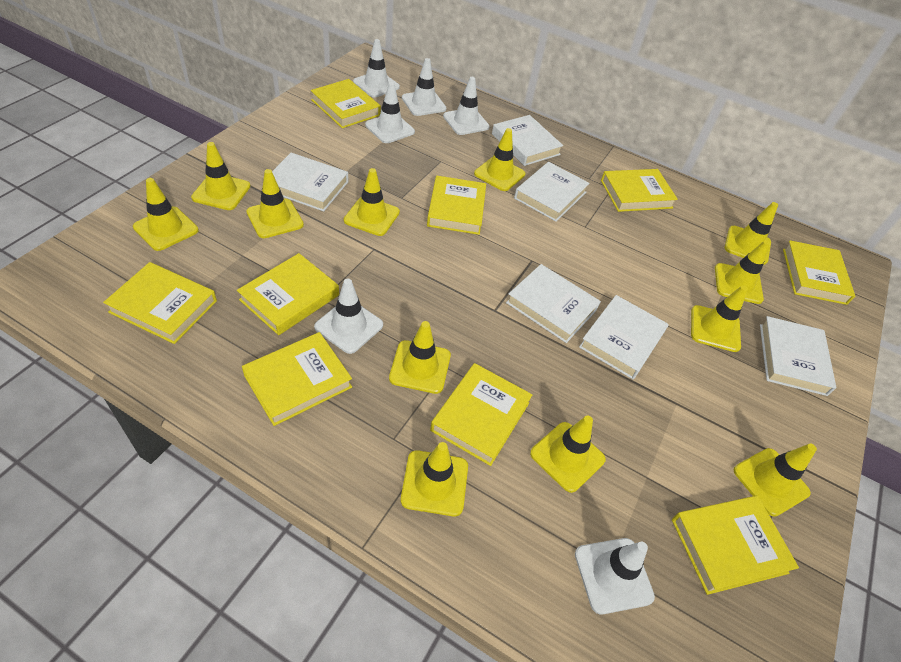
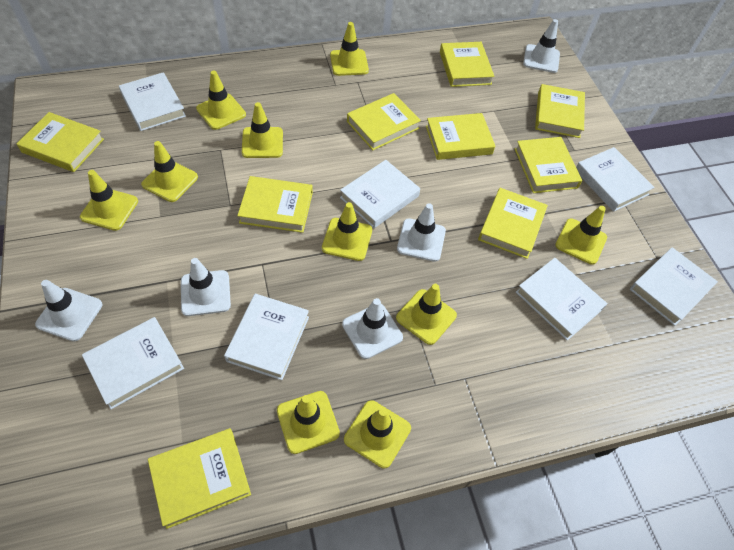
white book: [272,153,348,212] [492,115,563,166] [506,264,601,343] [514,162,590,222] [579,295,669,379] [760,316,836,396] = 6 -> [82,317,184,409] [119,72,186,131] [224,293,309,380] [340,160,420,228] [516,258,607,341] [576,147,655,212] [630,247,718,326] = 7
white traffic cone: [314,279,383,354] [353,39,400,97] [365,82,415,143] [402,58,446,116] [443,77,489,135] [575,538,655,615] = 6 -> [35,280,102,341] [181,258,231,316] [342,298,403,359] [397,203,446,262] [523,19,560,73] = 5
yellow traffic cone: [133,178,199,251] [191,142,250,210] [246,169,304,238] [344,168,400,236] [389,321,451,394] [401,442,468,516] [474,128,525,191] [530,415,606,493] [691,285,748,352] [715,240,770,304] [725,202,778,265] [734,444,817,517] = 12 -> [80,170,138,231] [141,141,198,202] [196,70,246,130] [242,102,283,158] [277,391,340,454] [322,202,372,261] [330,22,369,76] [344,400,411,468] [396,284,457,345] [555,206,607,265] = 10

